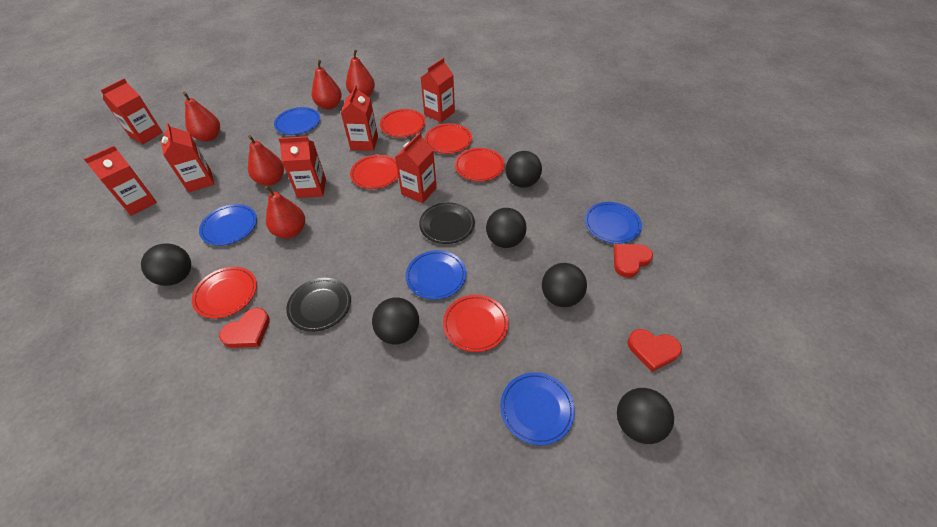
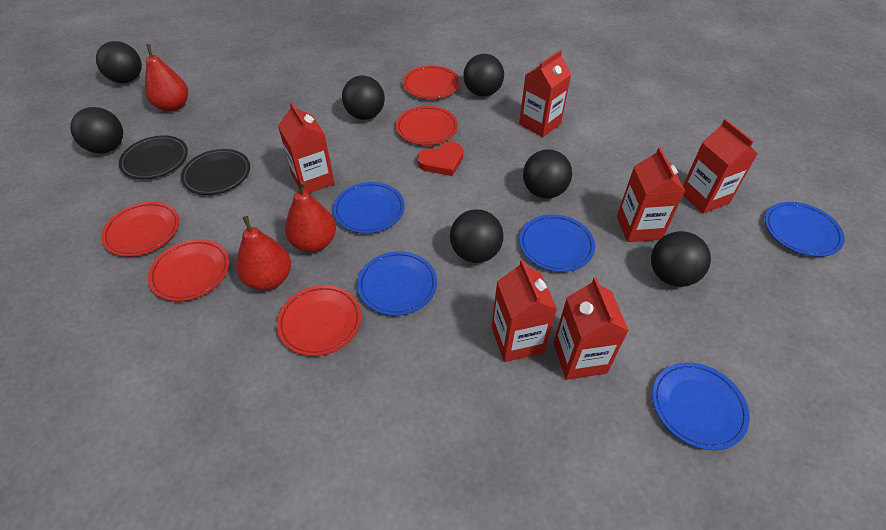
black ball: [141,243,191,286] [372,297,419,345] [486,208,526,248] [506,151,542,188] [542,263,587,307] [617,388,674,444] = 6 -> [70,107,123,153] [96,41,142,83] [342,75,385,120] [450,209,504,263] [463,54,504,97] [523,149,572,199] [651,231,711,287] = 7
red carton: [84,146,157,216] [100,79,163,144] [161,123,214,193] [278,136,326,198] [341,85,378,151] [395,132,437,203] [420,58,455,123] = 7 -> [278,102,335,193] [492,260,557,362] [519,50,571,137] [553,277,629,380] [617,147,685,242] [683,119,757,214] = 6
red heart: [219,308,270,348] [613,244,653,278] [627,329,682,372] = 3 -> [417,142,464,176] = 1
red pear: [183,92,220,142] [248,135,284,186] [265,186,305,238] [312,59,342,110] [346,49,375,97] = 5 -> [145,44,188,112] [236,216,291,290] [285,181,336,252] = 3
red plate: [192,267,257,319] [350,155,398,189] [380,109,426,137] [425,123,472,154] [443,295,509,352] [455,148,505,181] = 6 -> [101,202,179,257] [148,239,229,301] [277,285,361,356] [396,106,458,145] [403,66,460,99] = 5

